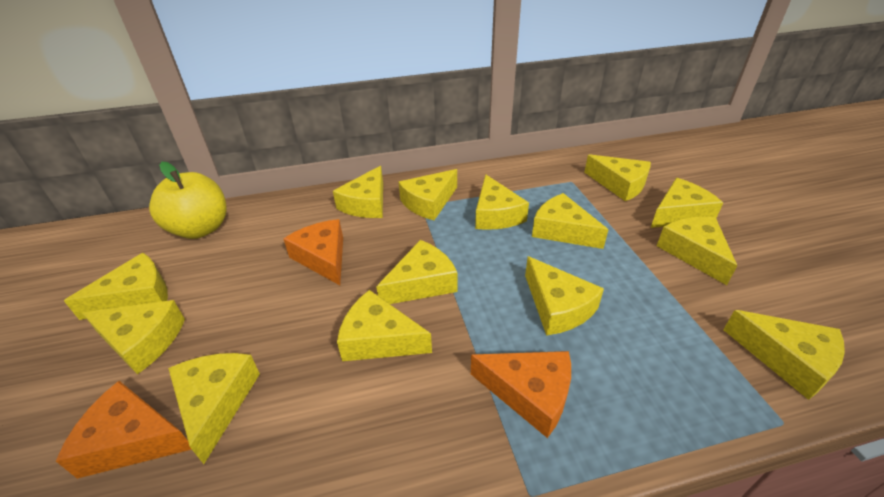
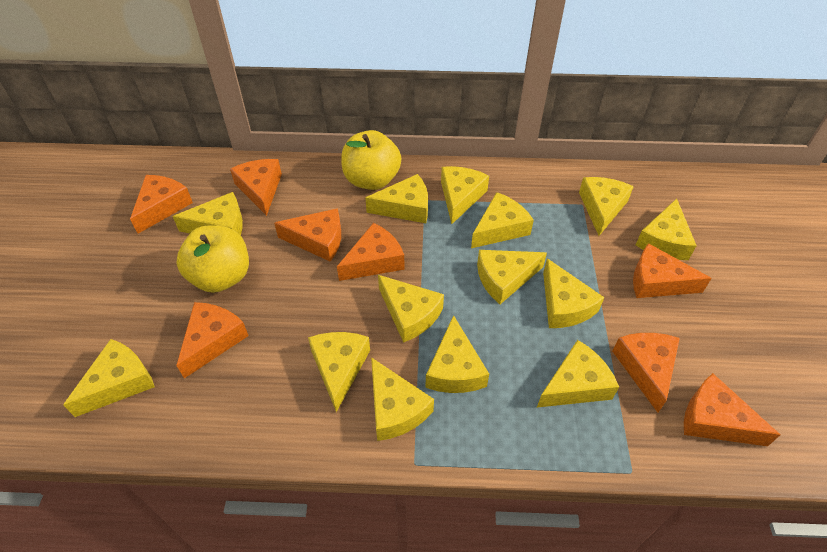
orange cheese: [56,381,192,479] [283,219,343,285] [471,351,571,438] = 3 -> [130,175,193,234] [176,302,248,378] [230,159,282,216] [274,208,341,262] [337,223,405,281] [612,333,680,413] [633,243,712,298] [684,373,780,446] = 8
yellow apple: [149,162,227,239] = 1 -> [176,225,249,293] [341,130,401,190] = 2

